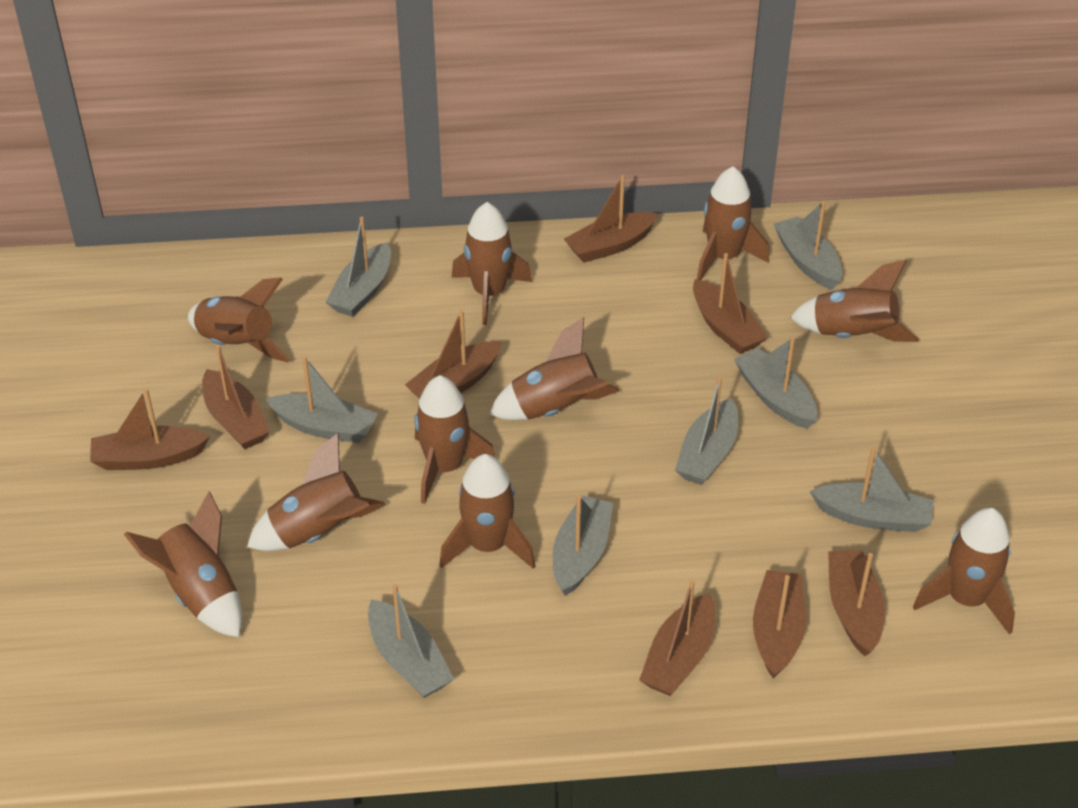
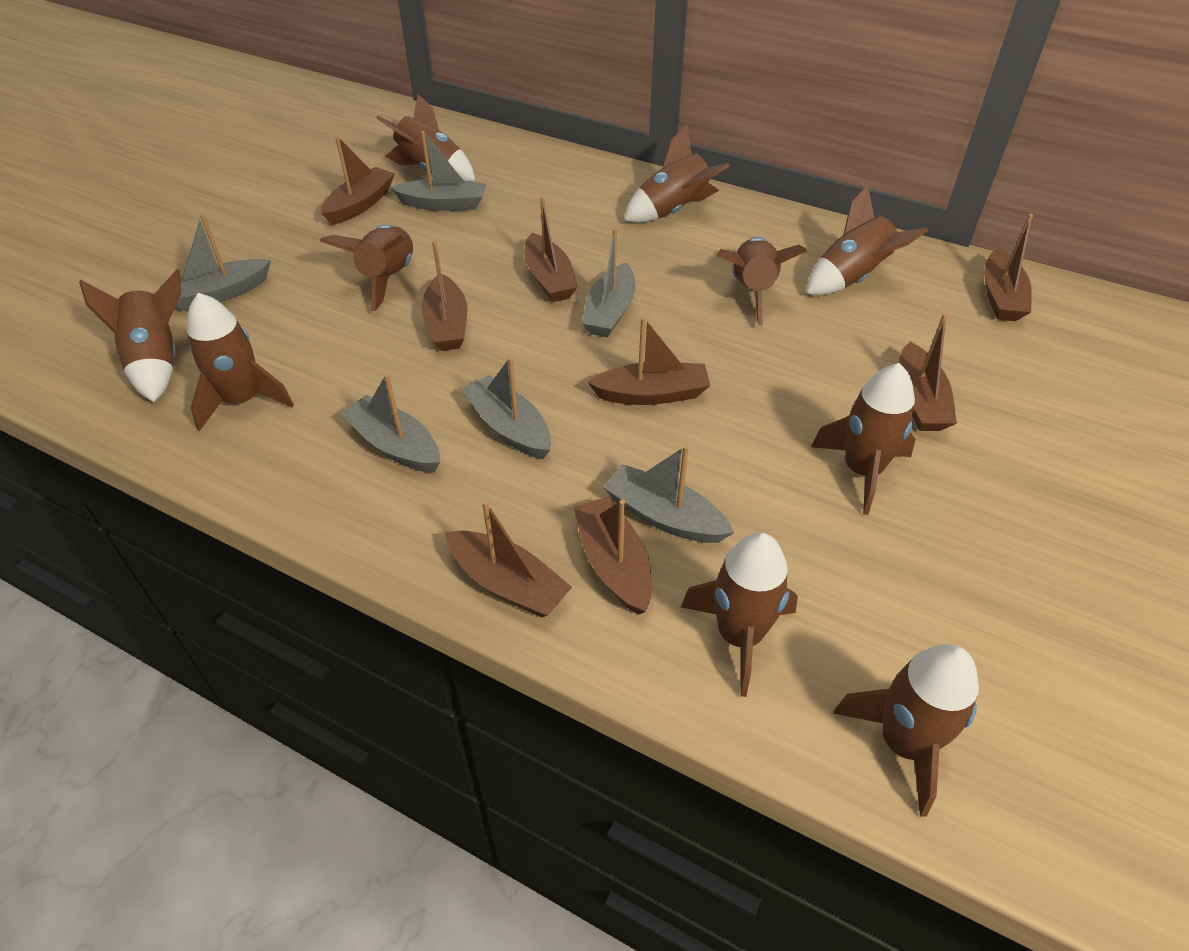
grey boat: [266,356,378,443] [326,217,391,317] [368,584,454,698] [553,495,613,596] [675,377,738,485] [734,337,818,429] [774,201,843,290] [810,447,934,532] = 8 -> [160,214,271,311] [340,374,440,473] [390,131,486,211] [462,357,551,459] [581,228,635,337] [603,445,734,543] = 6

